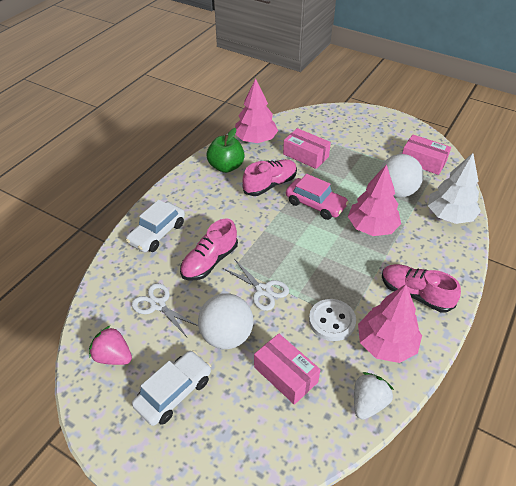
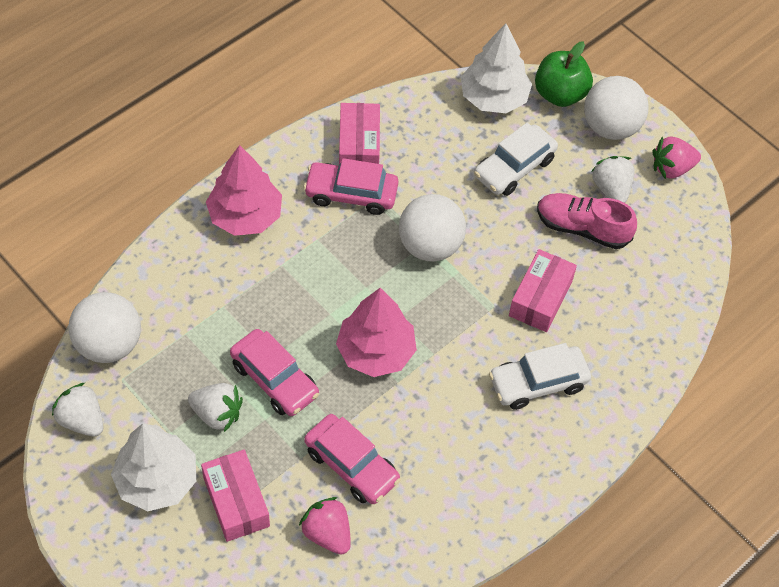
pink car: [286,174,349,220] = 1 -> [230,329,319,416] [304,158,398,215] [304,414,401,504] = 3
pink shoe: [180,219,238,280] [243,159,297,196] [382,264,461,312] = 3 -> [537,193,637,249] = 1
pink strawberry: [89,326,132,365] = 1 -> [299,497,351,555] [653,137,701,179] = 2
pink tree: [235,78,278,143] [348,164,401,236] [358,284,422,363] = 3 -> [206,145,282,236] [336,288,417,377] = 2
white ball: [198,293,253,349] [379,154,423,198] = 2 -> [68,292,141,363] [399,194,466,261] [584,76,648,140] = 3
white button: [309,299,356,341] = 1 -> none = 0
white scissors: [132,283,198,337] [223,260,289,311] = 2 -> none = 0
white strawberry: [354,372,394,420] = 1 -> [52,383,103,437] [188,383,243,432] [591,156,634,203] = 3
white tree: [428,153,481,224] = 1 -> [111,423,196,511] [461,23,532,113] = 2

